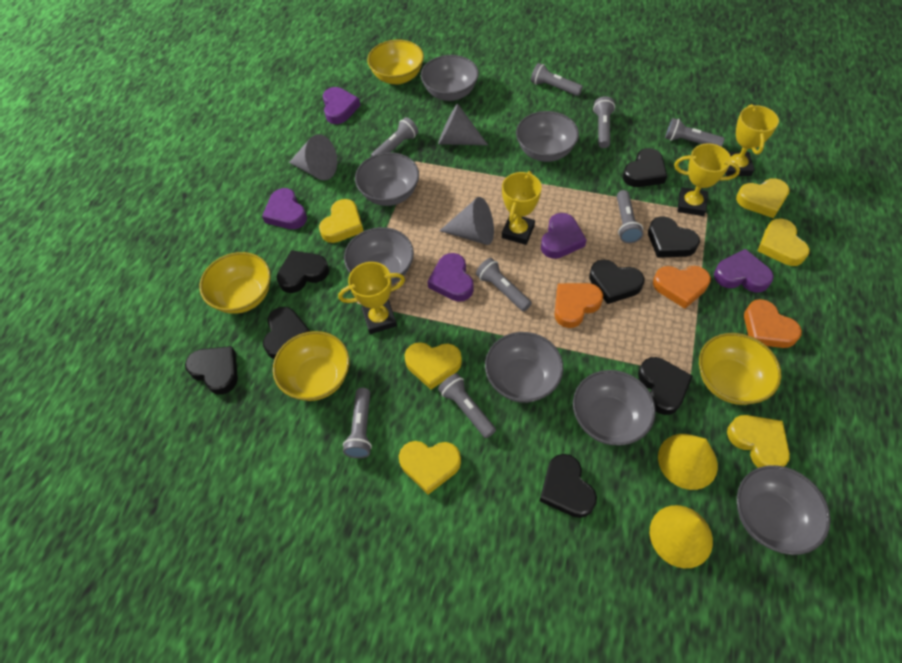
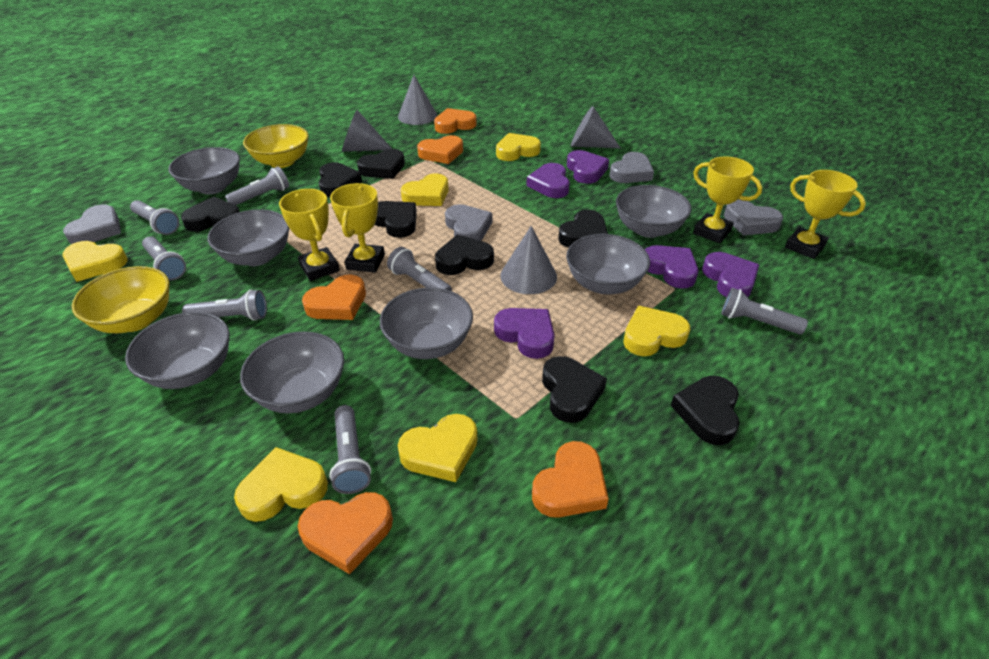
grey cone: [289,134,337,180] [438,103,488,145] [440,197,494,245] = 3 -> [342,110,392,152] [398,75,437,125] [500,226,557,294] [571,106,621,149] = 4
grey flashlight: [343,388,372,458] [371,117,418,156] [438,373,496,438] [476,258,532,311] [531,63,583,96] [593,96,615,148] [617,190,643,243] [665,118,725,147] = 8 -> [130,200,179,235] [142,236,186,280] [182,290,267,321] [225,166,289,205] [329,405,371,494] [387,247,452,291] [721,288,808,334] = 7
grey heart: none = 0 -> [63,204,121,244] [445,204,492,241] [610,152,654,183] [724,199,783,236] = 4
orange heart: [554,283,603,328] [653,266,711,309] [744,299,802,348] = 3 -> [298,492,393,574] [302,275,366,320] [417,135,463,164] [434,108,477,134] [532,441,609,518] = 5
yellow bowl: [199,252,271,314] [273,331,349,401] [367,40,424,84] [699,333,781,405] = 4 -> [72,266,170,333] [243,124,309,168] = 2
yellow cone: [650,505,713,568] [658,434,718,490] = 2 -> none = 0

